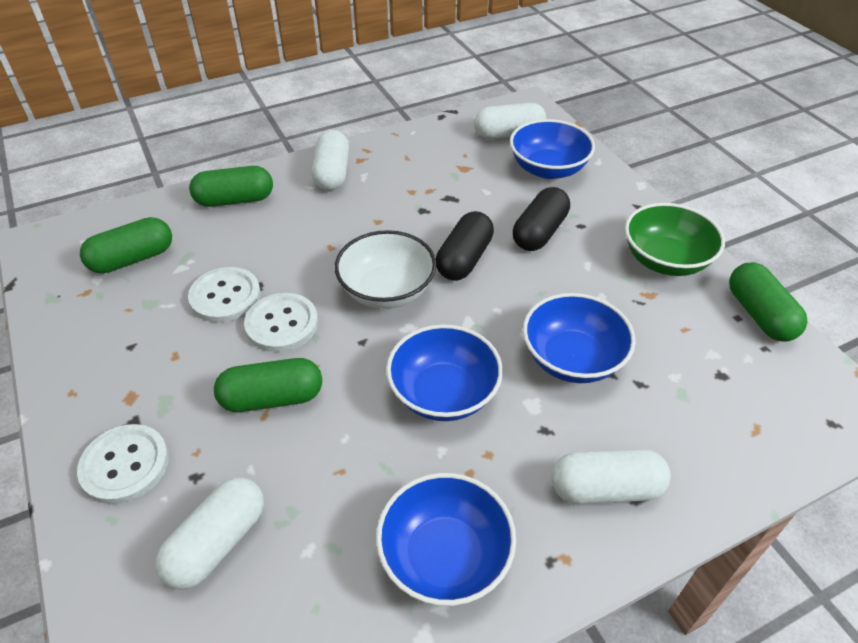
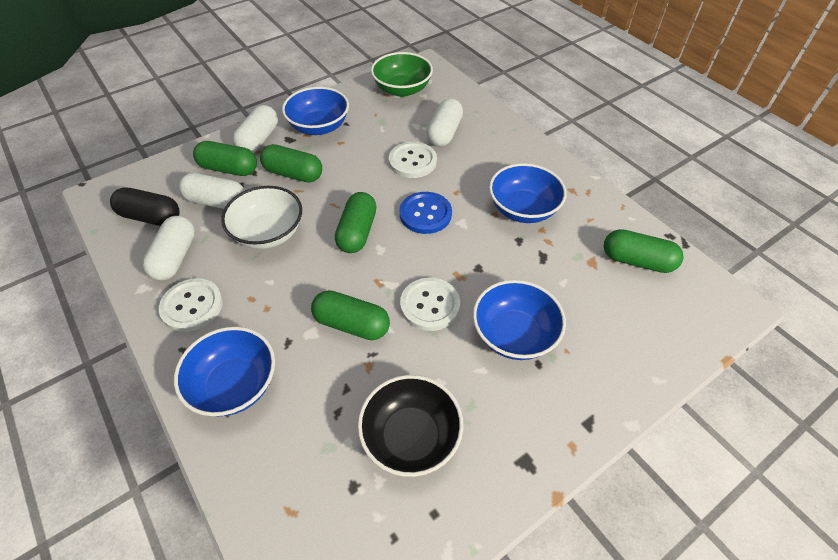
black bowl: none = 0 -> [358,375,463,477] = 1
black capsule: [436,211,494,281] [513,187,570,251] = 2 -> [110,187,180,226] = 1
blue button: none = 0 -> [400,192,452,234] = 1
green capsule: [80,217,172,273] [189,166,273,207] [214,358,322,412] [729,262,807,342] = 4 -> [193,141,257,176] [260,144,322,182] [311,290,390,340] [335,192,377,253] [604,229,683,273] = 5

